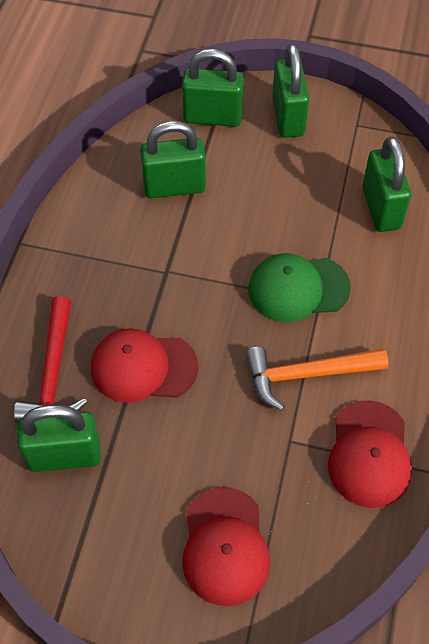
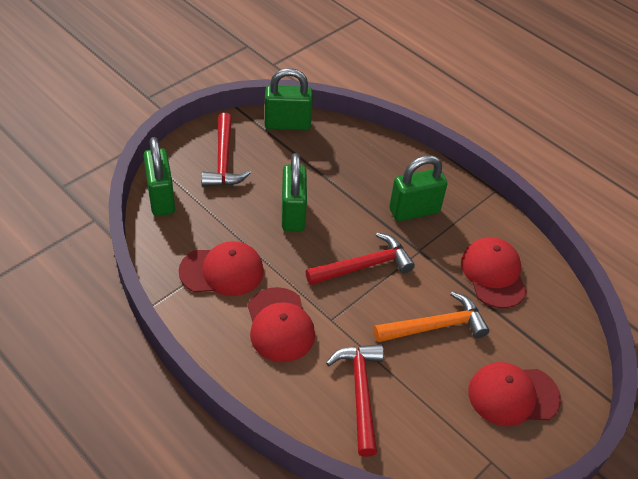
green cap: [248,254,351,322] = 1 -> none = 0
green padlock: [17,405,101,472] [140,121,206,198] [182,49,244,127] [272,44,309,138] [362,136,411,232] = 5 -> [143,137,175,216] [265,68,313,130] [282,153,307,232] [389,155,447,221] = 4
red cap: [91,328,198,403] [182,487,270,606] [328,400,412,508] = 3 -> [179,241,264,296] [248,287,315,362] [461,237,527,308] [468,362,561,426] = 4
red hammer: [13,296,87,423] = 1 -> [201,113,251,187] [306,232,415,285] [326,344,384,457] = 3

